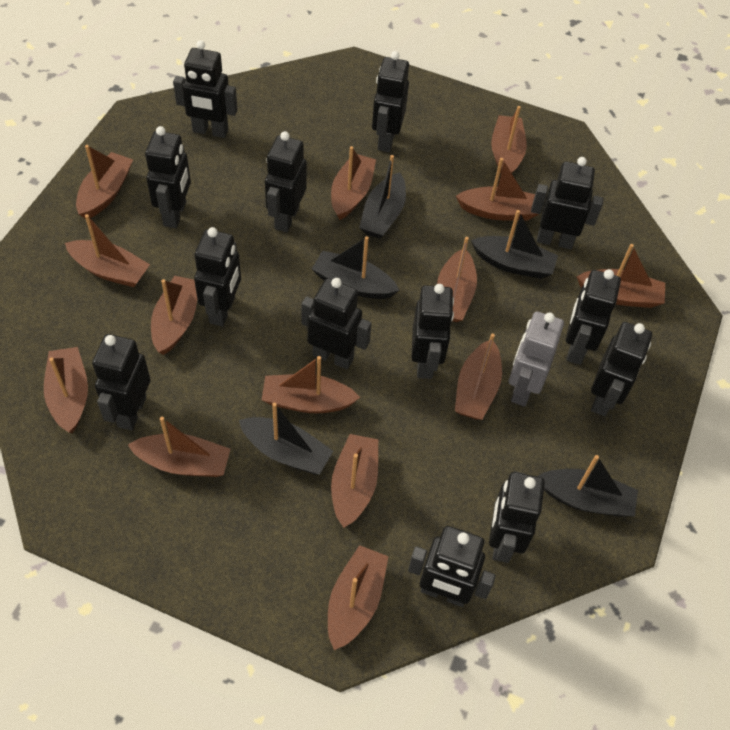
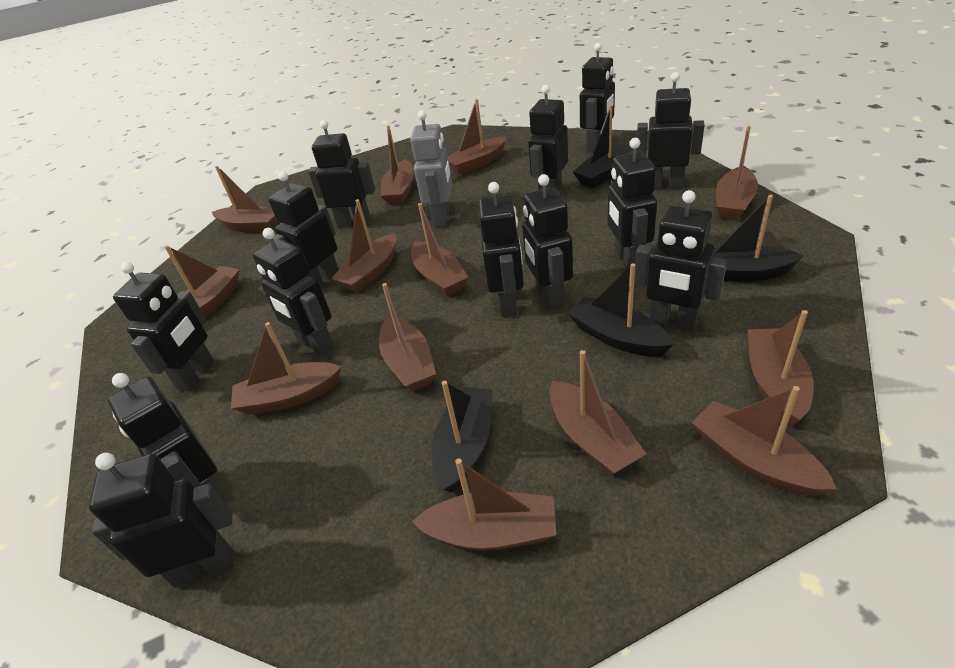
black boat: [239,403,333,475] [312,236,399,299] [359,155,406,239] [471,210,558,279] [536,455,638,517] = 5 -> [432,381,493,493] [568,263,674,357] [573,105,631,188] [713,195,804,282] = 4
brown boat: [44,347,88,433] [65,214,150,287] [76,145,133,219] [128,417,231,477] [151,276,197,355] [262,356,360,413] [328,545,389,650] [331,146,376,220] [331,434,378,528] [437,237,477,322] [455,333,502,420] [456,158,539,220] [491,106,527,174] [576,244,665,308] = 14 -> [165,245,239,318] [212,166,277,233] [231,322,341,415] [331,199,396,293] [379,283,436,391] [380,125,414,205] [411,203,468,296] [412,458,557,551] [448,99,506,175] [550,350,646,475] [691,386,837,497] [716,126,758,220] [747,310,814,426] = 13

